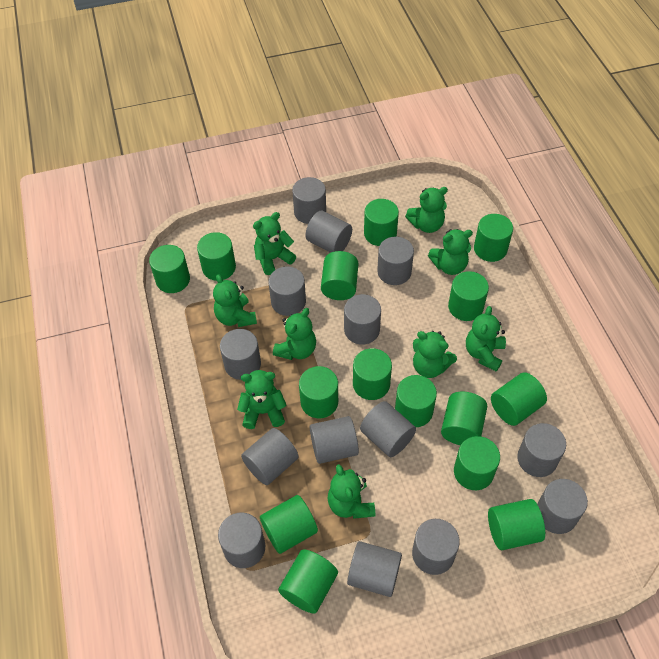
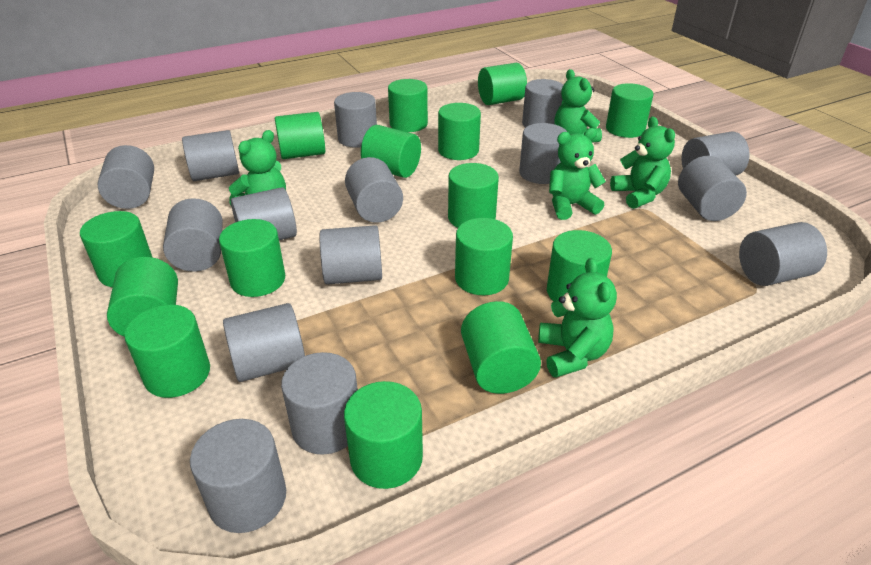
green teddy bear: [213,274,257,327] [237,370,287,429] [253,212,296,275] [273,308,316,360] [328,464,375,519] [405,187,448,233] [413,331,457,378] [428,229,473,275] [466,306,506,372] = 9 -> [229,130,286,205] [538,258,617,378] [549,128,606,220] [554,69,602,143] [610,116,675,209] = 5
grey cylinder: [218,513,265,568] [220,329,261,380] [241,428,299,485] [268,267,306,316] [292,177,326,224] [305,210,352,253] [310,416,359,464] [344,294,381,345] [347,541,402,597] [360,401,416,457] [377,237,414,285] [412,519,460,575] [517,423,566,477] [537,479,588,534] = 14 -> [98,145,154,209] [163,198,223,272] [182,130,239,181] [190,419,286,533] [223,303,305,382] [231,187,297,240] [281,352,358,455] [319,225,382,285] [334,92,377,148] [345,157,403,223] [519,123,567,184] [522,79,563,128] [678,156,747,221] [681,132,749,176] [739,222,827,286] = 15

